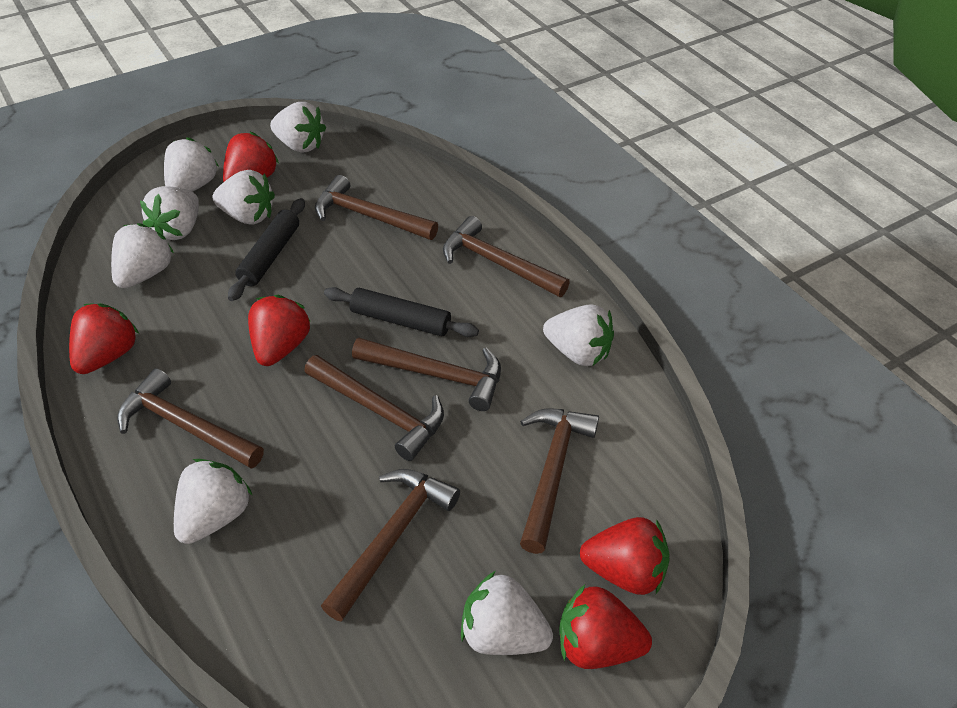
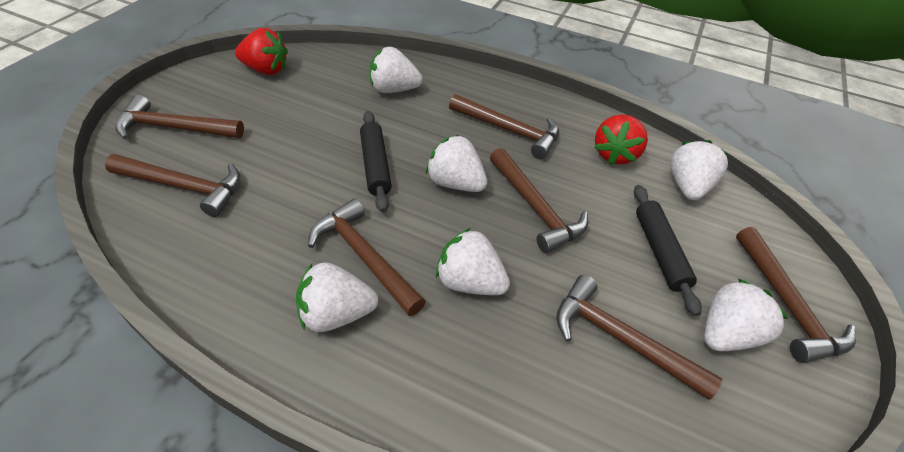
red strawberry: [69,303,139,374] [223,132,279,182] [248,295,311,366] [559,585,652,669] [580,517,670,595] = 5 -> [235,28,288,75] [594,114,648,165] = 2
white strawberry: [111,223,174,288] [140,186,199,240] [164,137,219,192] [174,459,252,544] [212,170,275,225] [270,102,326,153] [461,571,553,655] [543,304,614,366] = 8 -> [296,262,378,332] [370,47,423,93] [426,135,487,192] [436,228,510,295] [670,140,728,200] [704,279,788,351] = 6

